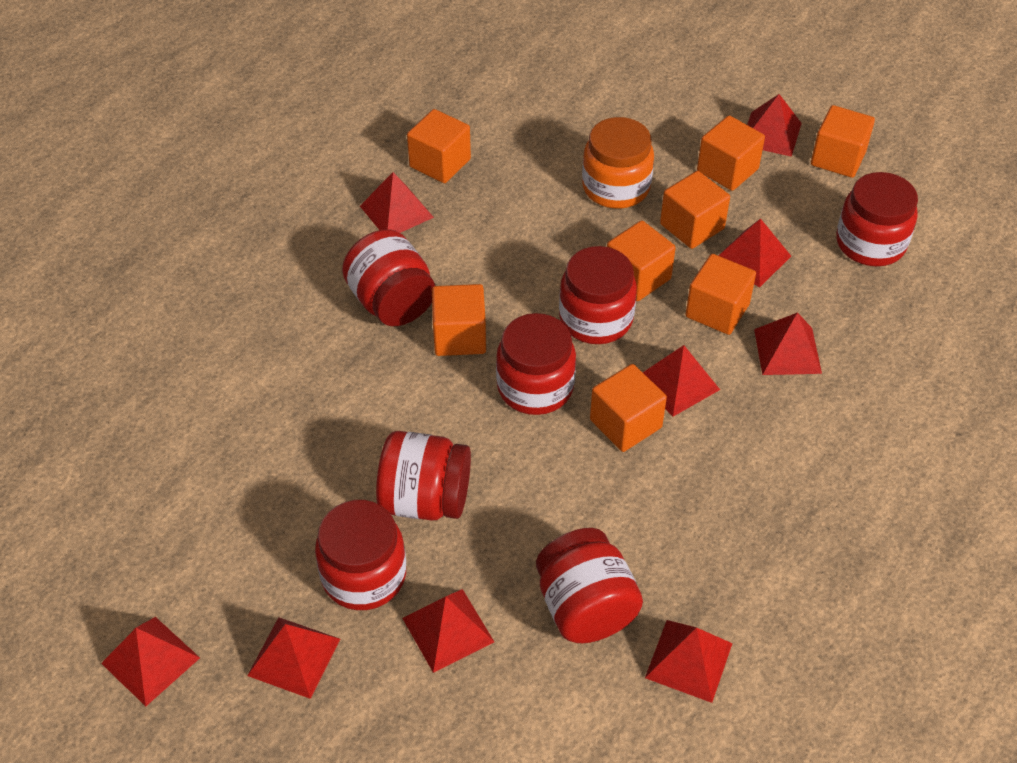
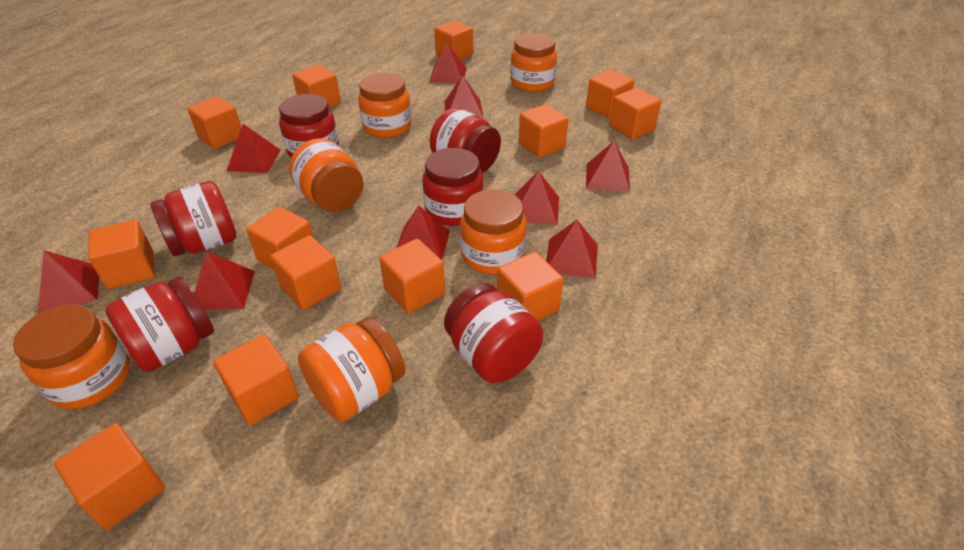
orange cube: [407,109,471,183] [432,284,486,356] [590,364,667,452] [607,220,676,301] [660,171,730,249] [685,254,756,335] [697,115,765,191] [811,105,875,178] = 8 -> [54,423,165,530] [88,220,155,289] [187,96,241,149] [213,335,299,426] [246,207,313,270] [270,235,341,310] [292,65,341,108] [379,239,445,314] [434,20,473,60] [497,252,563,321] [519,104,569,158] [586,69,634,119] [609,88,661,139] = 13
orange jar: [582,117,654,209] = 1 -> [13,304,130,409] [289,138,364,212] [298,317,405,421] [358,72,412,138] [460,189,527,274] [510,33,557,92] = 6
red jar: [315,500,406,610] [342,229,435,326] [376,431,471,521] [496,313,576,415] [536,528,643,643] [559,246,637,344] [836,172,918,266] = 7 -> [105,276,214,372] [150,181,236,256] [279,94,339,157] [422,148,484,226] [430,108,501,173] [444,283,543,383] = 6

